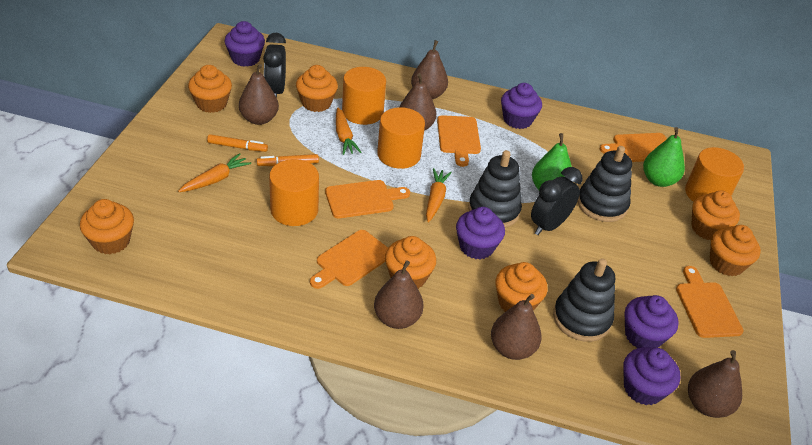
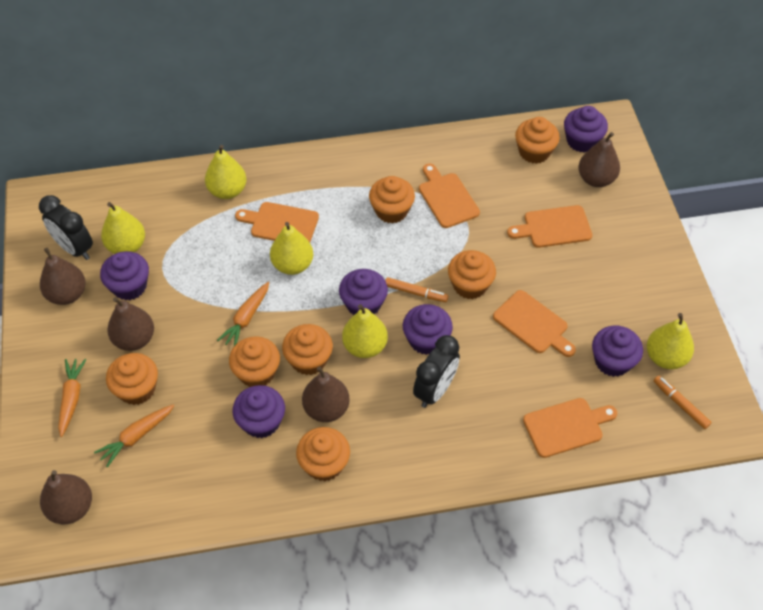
black stacking toy: [468,150,522,228] [553,258,615,342] [577,146,632,222] = 3 -> none = 0
brown pear: [239,64,279,125] [374,260,424,329] [399,73,436,131] [411,40,448,99] [491,294,542,360] [688,350,742,418] = 6 -> [40,247,86,305] [40,470,92,524] [107,297,154,351] [302,366,350,422] [578,132,620,187] = 5
green pear: [532,133,573,190] [643,127,685,187] = 2 -> none = 0
orange cylinder: [269,159,319,226] [342,67,386,125] [377,107,425,169] [685,147,744,202] = 4 -> none = 0
purple cupcake: [224,21,265,67] [456,207,505,259] [501,83,542,129] [623,347,680,405] [625,295,679,348] = 5 -> [100,251,149,300] [232,385,285,438] [339,269,388,316] [403,304,453,355] [564,106,608,153] [592,326,643,377] = 6
yellow pear: none = 0 -> [101,202,145,254] [205,145,247,199] [270,222,313,275] [342,304,388,358] [647,313,694,369] = 5

